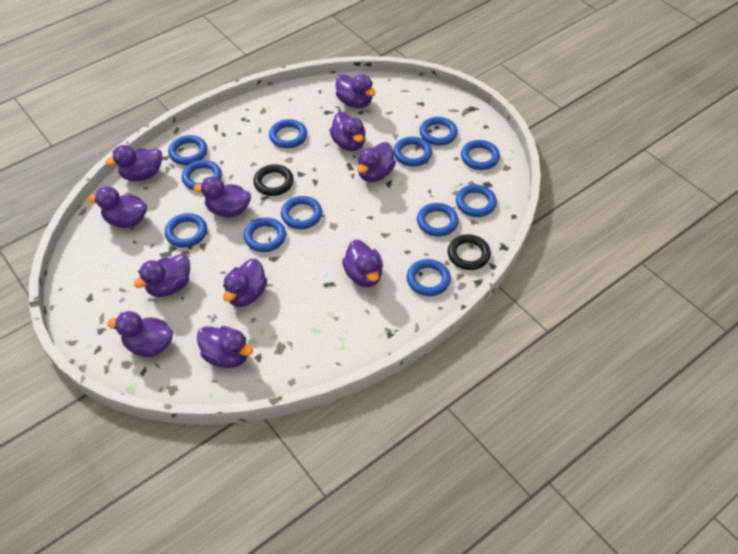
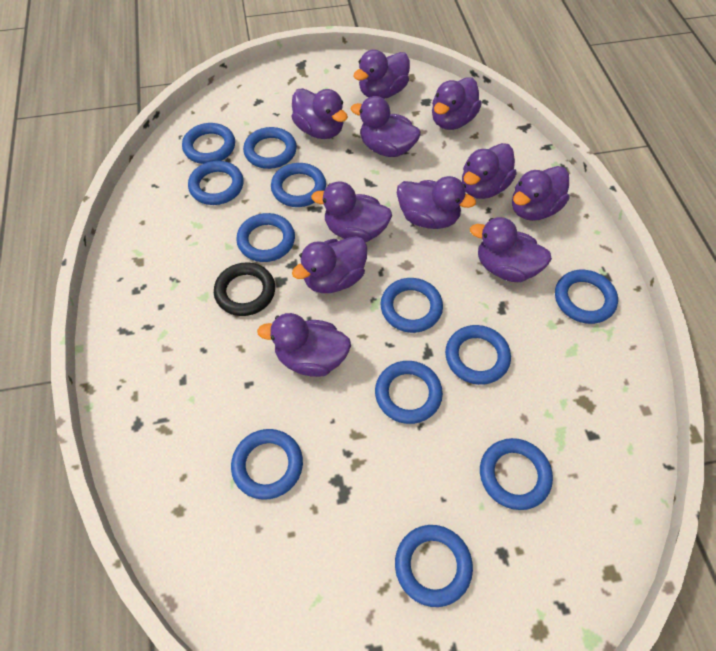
black ring: [253,164,294,196] [447,234,491,270] = 2 -> [214,262,275,316] = 1

